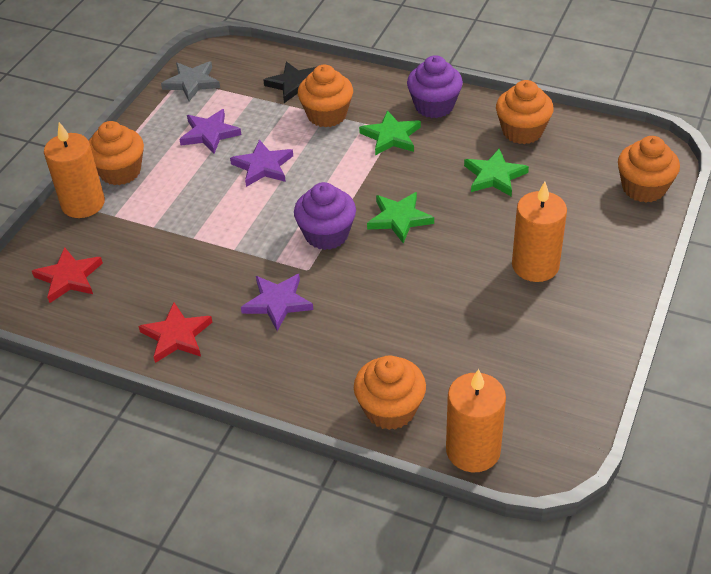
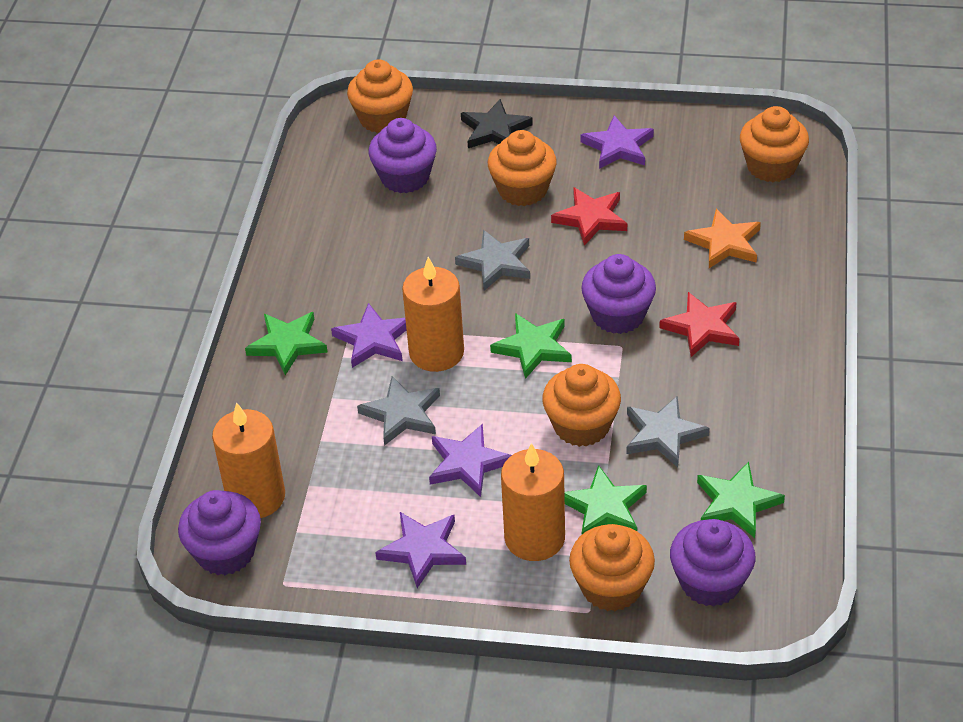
green star: [359,110,421,156] [367,192,434,243] [464,148,529,197] = 3 -> [245,312,328,375] [490,313,572,379] [564,465,647,534] [697,462,785,538] = 4
grey star: [161,61,220,101] = 1 -> [357,376,440,446] [455,230,530,291] [627,396,709,468] = 3
orange star: none = 0 -> [684,209,761,268] = 1
purple cupcake: [294,182,356,250] [407,55,463,118] = 2 -> [178,490,261,575] [369,118,437,193] [581,254,656,334] [670,519,755,606] = 4
purple star: [179,109,241,154] [230,140,293,187] [241,274,313,331] = 3 -> [331,303,407,368] [375,512,466,588] [429,424,512,497] [580,115,654,169] = 4

